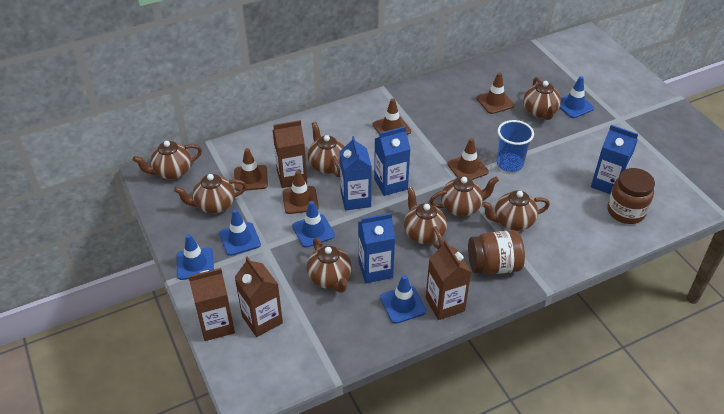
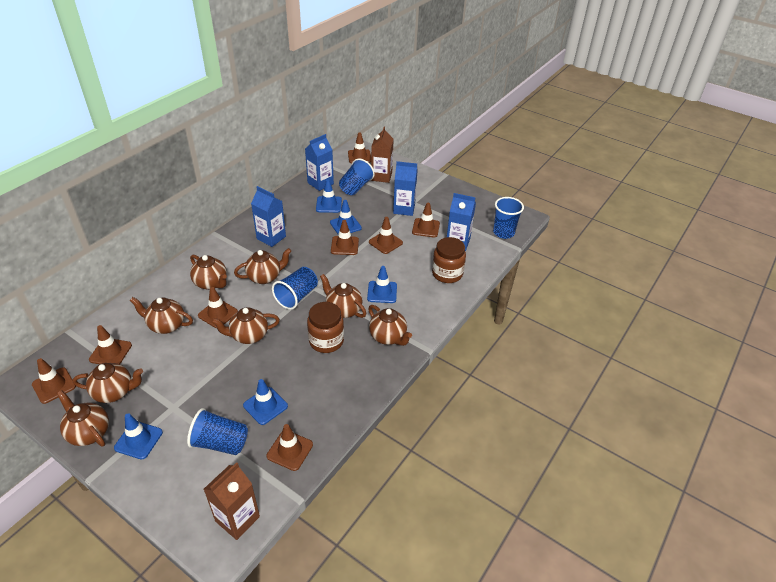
blue cup: [497,120,534,172] = 1 -> [187,408,248,455] [272,267,318,310] [339,159,375,195] [493,197,524,239] = 4
brown carton: [188,268,235,341] [235,256,283,337] [273,120,307,188] [426,240,471,320] = 4 -> [204,462,260,540] [371,127,394,183] = 2
brown traffic cone: [234,148,268,191] [282,170,319,214] [373,99,411,135] [447,138,489,180] [477,73,514,114] = 5 -> [32,358,76,404] [89,325,132,364] [198,287,238,328] [266,424,313,471] [331,220,359,255] [348,133,371,163] [369,217,403,254] [412,202,440,237] = 8

